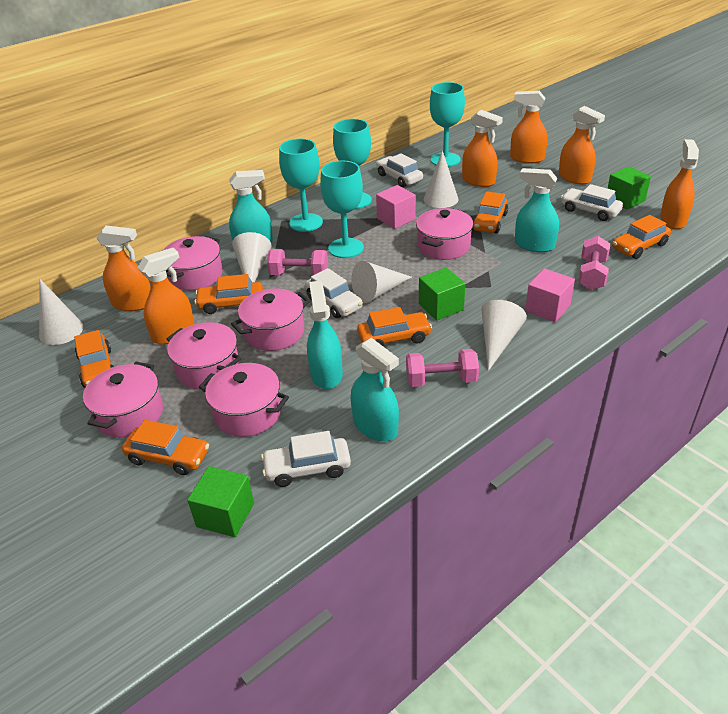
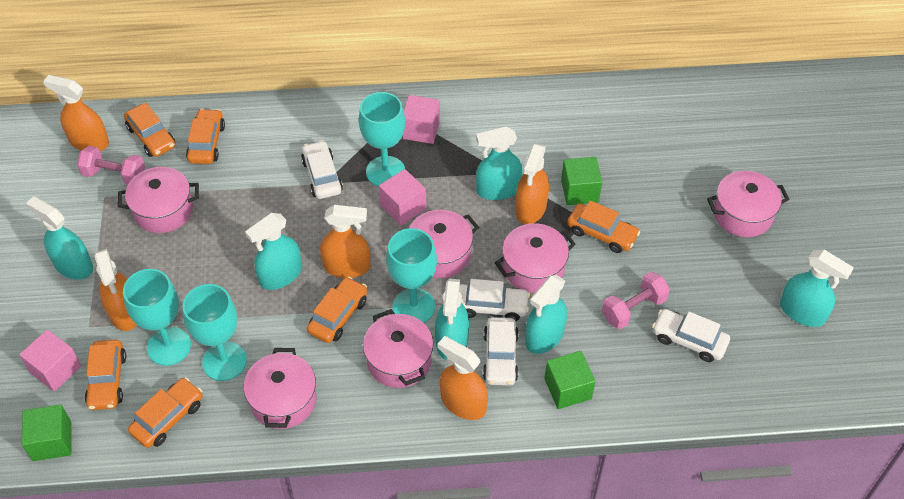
orange spray bottle: [96,225,151,311] [138,248,195,344] [462,110,503,187] [510,91,548,163] [559,106,605,184] [660,139,699,229] = 6 -> [43,75,109,151] [95,249,137,331] [320,205,370,278] [438,336,488,420] [515,144,549,224] = 5
pink cube: [376,185,416,229] [525,268,575,322] = 2 -> [19,330,81,392] [379,169,426,225] [402,95,440,144] = 3
pink dumbbell: [267,249,328,275] [406,349,479,387] [578,236,610,290] = 3 -> [77,146,145,185] [602,271,670,329] = 2
turquoise spray bottle: [229,170,273,243] [307,281,343,389] [351,338,399,441] [515,168,559,252] = 4 -> [26,196,93,280] [245,213,302,290] [435,279,469,360] [476,126,523,200] [525,275,567,354] [780,249,854,327] = 6
white cone: [39,279,83,345] [232,232,272,282] [351,261,412,303] [424,150,458,208] [482,300,527,371] = 5 -> none = 0

